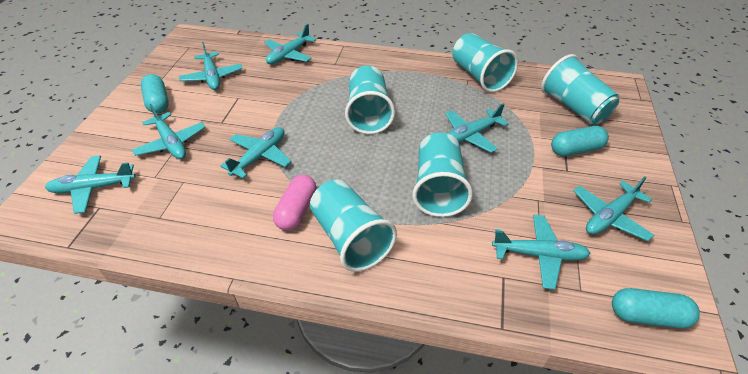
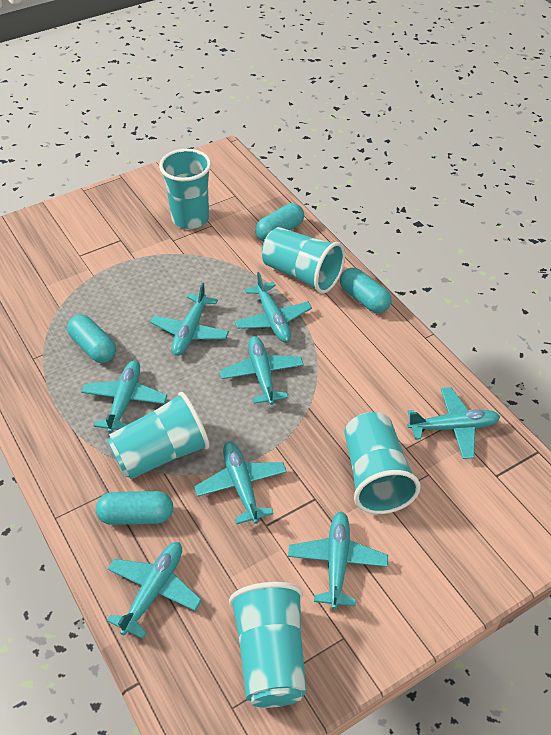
pink capsule: [273,175,316,231] = 1 -> none = 0
turquoise capsule: [141,74,169,114] [551,126,609,156] [612,288,700,328] = 3 -> [67,314,116,363] [96,491,173,525] [255,203,304,241] [340,268,391,313] = 4

